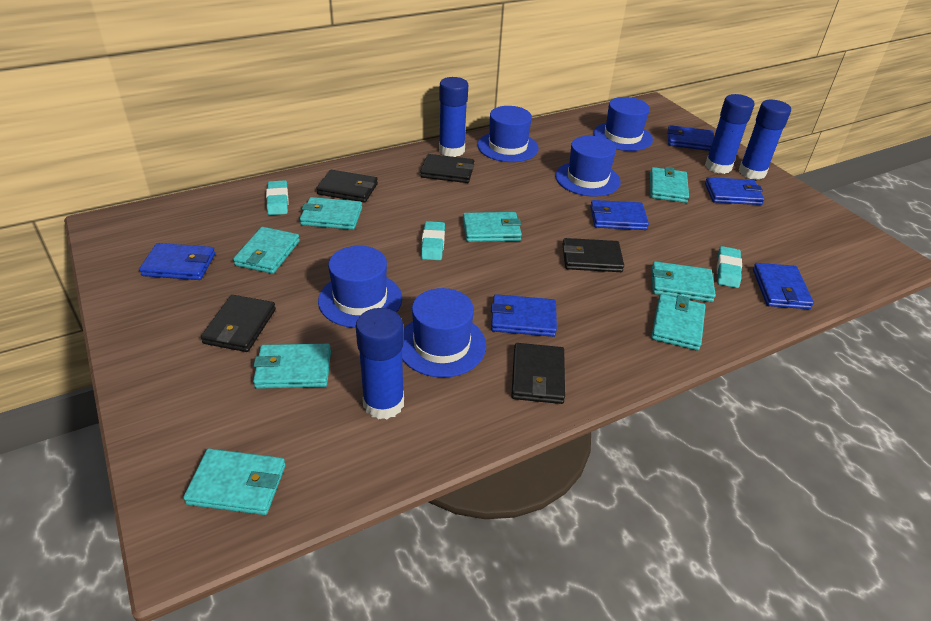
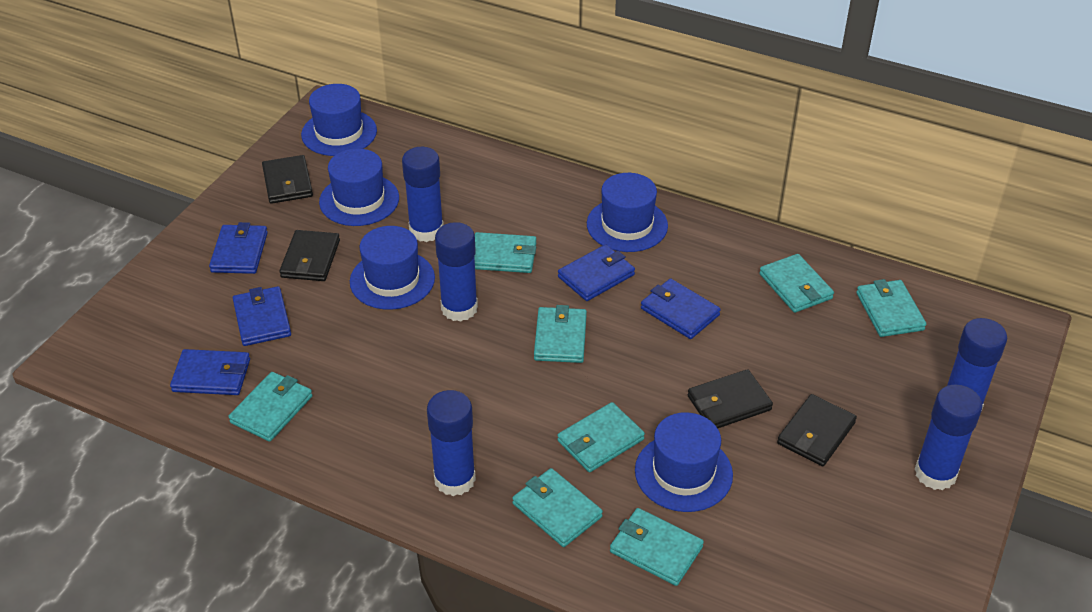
black wallet: [201,295,276,352] [316,170,378,202] [420,154,474,183] [511,343,565,404] [562,238,624,272] = 5 -> [262,155,313,204] [279,230,340,281] [687,369,773,428] [777,394,857,466] = 4
blue glue stick: [356,308,404,419] [439,77,468,157] [705,94,754,174] [739,100,791,180] = 4 -> [402,147,444,242] [427,390,476,496] [435,222,478,322] [914,384,982,490] [947,318,1007,412] = 5
blue wallet: [139,243,215,280] [491,294,557,337] [590,200,649,230] [667,125,714,151] [705,177,764,205] [753,263,814,309] = 6 -> [170,349,250,395] [209,222,268,274] [233,286,291,346] [558,244,635,301] [641,279,721,339] = 5
turquoise eraser: [266,180,288,215] [421,221,445,260] [717,246,742,288] = 3 -> none = 0

